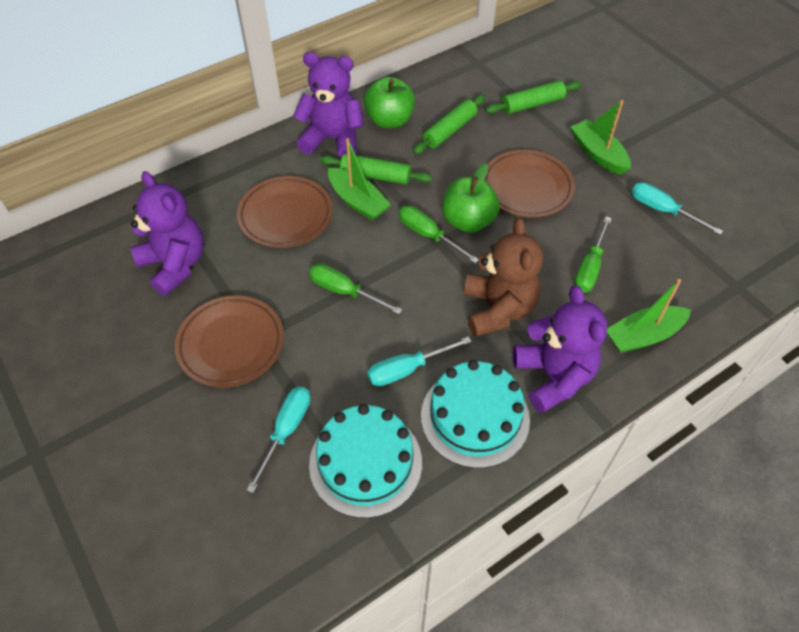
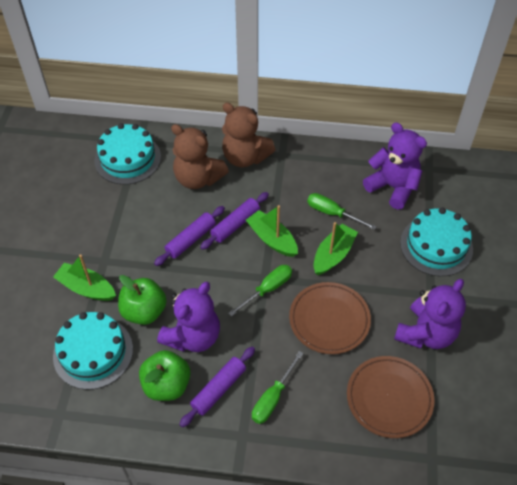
brown plate: [175,296,284,388] [237,176,333,248] [484,150,575,218] = 3 -> [289,282,371,354] [347,356,435,438] = 2
brown teddy bear: [464,218,543,337] = 1 -> [171,124,229,189] [222,102,275,167] = 2
green rolling pin: [320,153,432,185] [413,95,486,154] [485,80,582,114] = 3 -> none = 0
purple rolling pin: none = 0 -> [154,206,225,266] [179,347,255,427] [200,192,269,250] = 3
turquoise cake: [309,404,422,518] [421,360,530,468] = 2 -> [53,312,133,390] [94,123,161,185] [400,208,473,276] = 3
turquoise screwdriver: [247,387,311,493] [367,336,472,386] [632,182,723,235] = 3 -> none = 0

